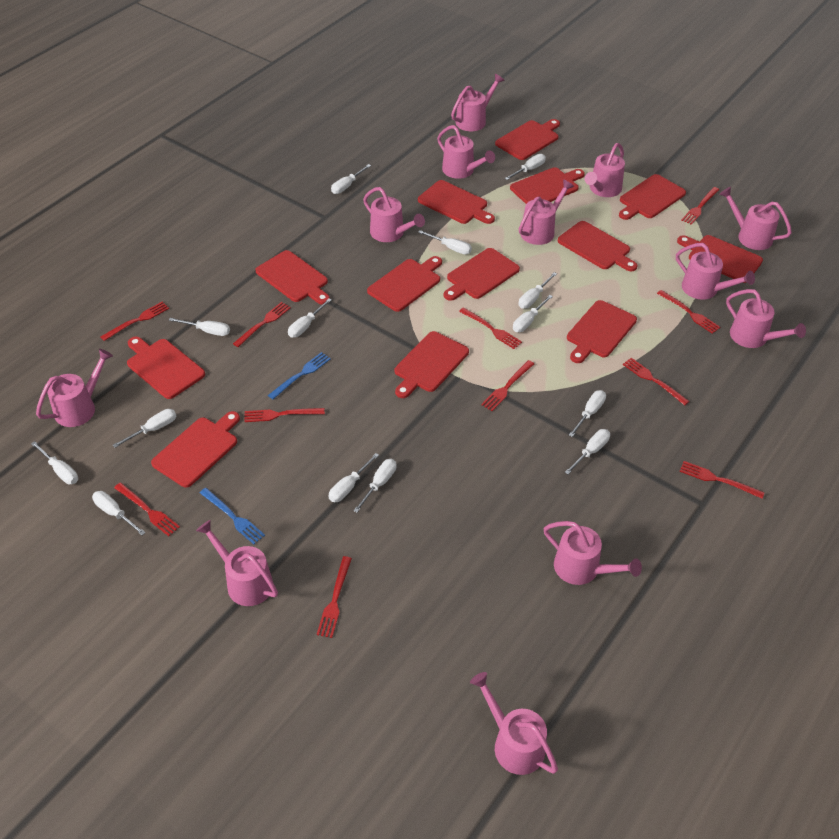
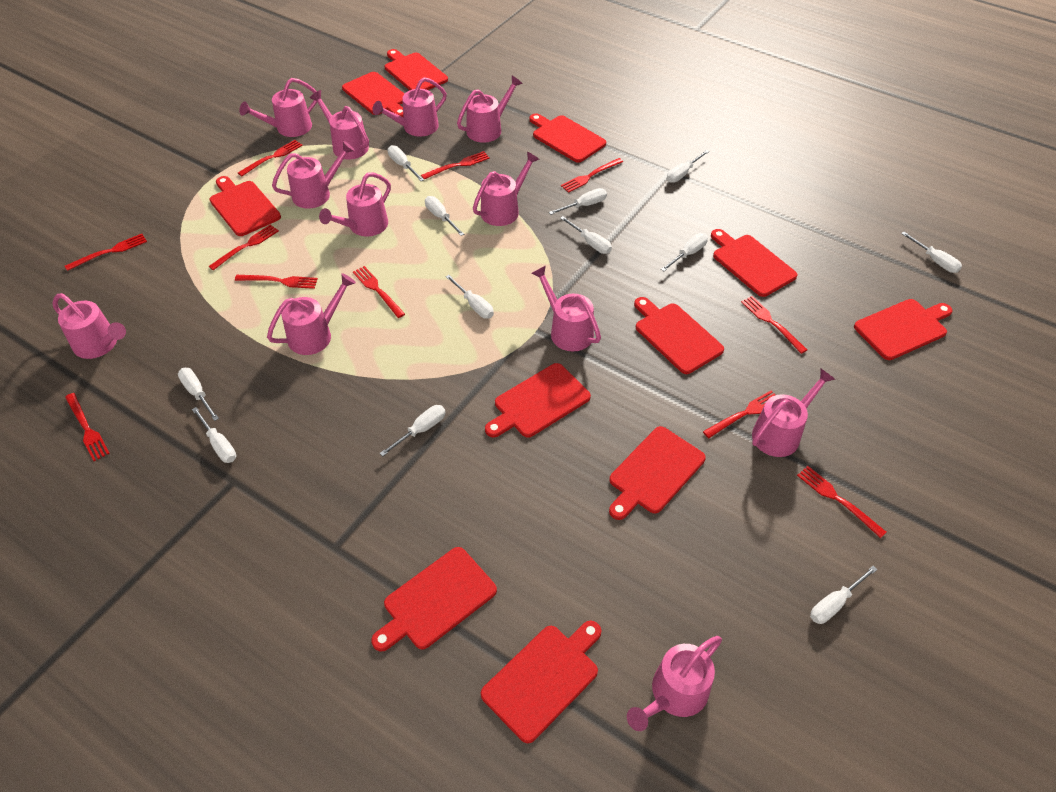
blue fork: [200,488,265,544] [268,352,331,399] = 2 -> none = 0
red cutting board: [127,337,205,399] [151,411,240,488] [255,250,330,304] [367,256,442,312] [394,331,469,398] [418,180,495,224] [444,248,520,301] [495,119,560,160] [510,167,585,204] [558,221,637,272] [567,300,637,363] [619,174,686,220] [677,235,763,283] = 13 -> [209,176,281,236] [342,72,405,117] [371,547,497,652] [385,49,448,90] [481,621,602,743] [485,363,591,438] [529,114,606,163] [609,426,706,520] [634,297,724,374] [711,229,798,297] [854,299,953,360] = 11
white screwdriver: [31,441,78,484] [92,491,146,535] [113,409,176,448] [169,318,230,336] [288,298,332,338] [329,453,379,502] [331,164,371,194] [353,459,396,513] [418,230,472,254] [505,154,546,180] [513,295,553,332] [518,272,557,309] [565,429,610,474] [569,390,606,437] = 14 -> [178,368,219,421] [192,407,236,463] [380,405,446,456] [388,145,424,181] [425,196,464,236] [446,275,494,319] [549,188,607,215] [560,216,612,254] [661,233,708,271] [667,150,709,183] [810,566,877,624] [901,232,962,273] = 12

